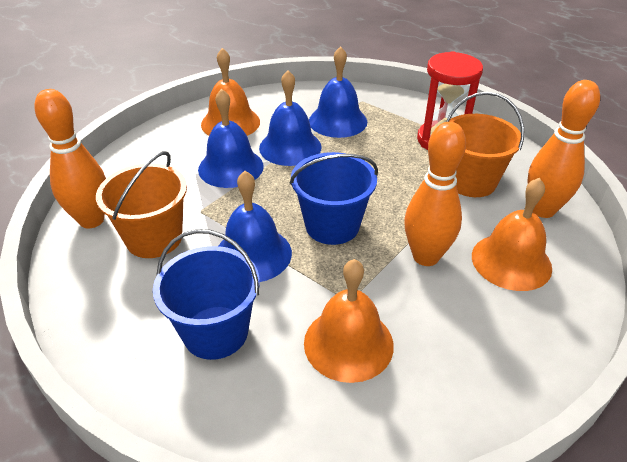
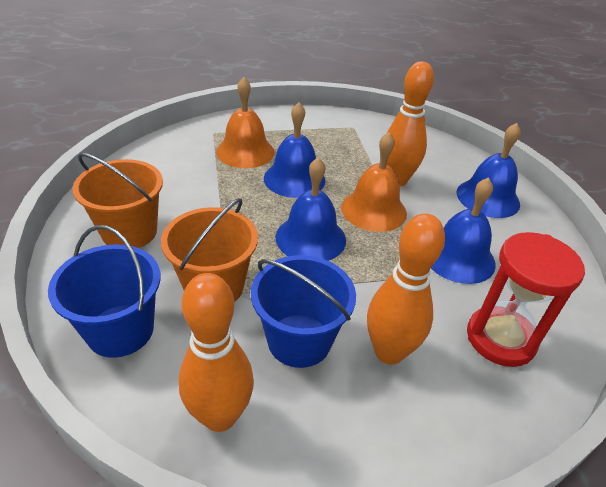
orange bell: [201,48,260,136] [304,259,394,383] [472,178,552,291] = 3 -> [216,77,275,168] [341,132,407,232] = 2

